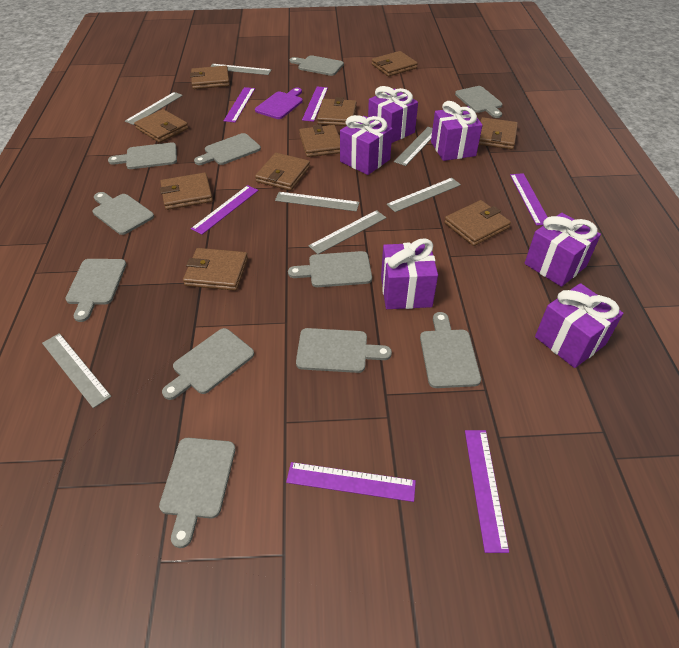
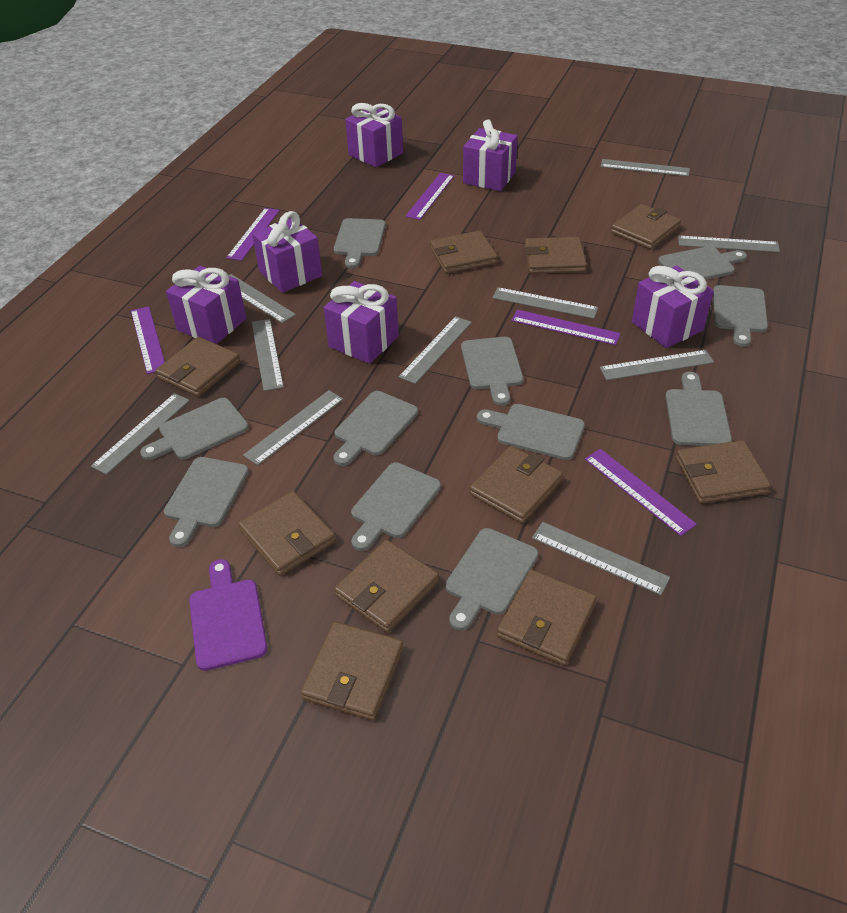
grey ruler: [42,333,112,408] [125,92,183,125] [210,64,272,75] [275,192,359,212] [308,210,386,254] [387,178,461,212] [394,127,433,166] = 7 -> [91,393,190,475] [228,274,296,323] [243,390,343,465] [252,319,284,391] [399,316,472,384] [492,287,598,319] [532,522,670,595] [600,159,690,176] [600,350,714,380] [678,236,780,252] = 10
purple ruler: [191,185,258,235] [224,87,255,123] [286,462,416,502] [302,87,328,122] [465,430,509,553] [510,173,548,226] = 6 -> [131,306,165,374] [226,208,280,261] [405,173,454,220] [511,309,621,345] [585,449,697,536] = 5

